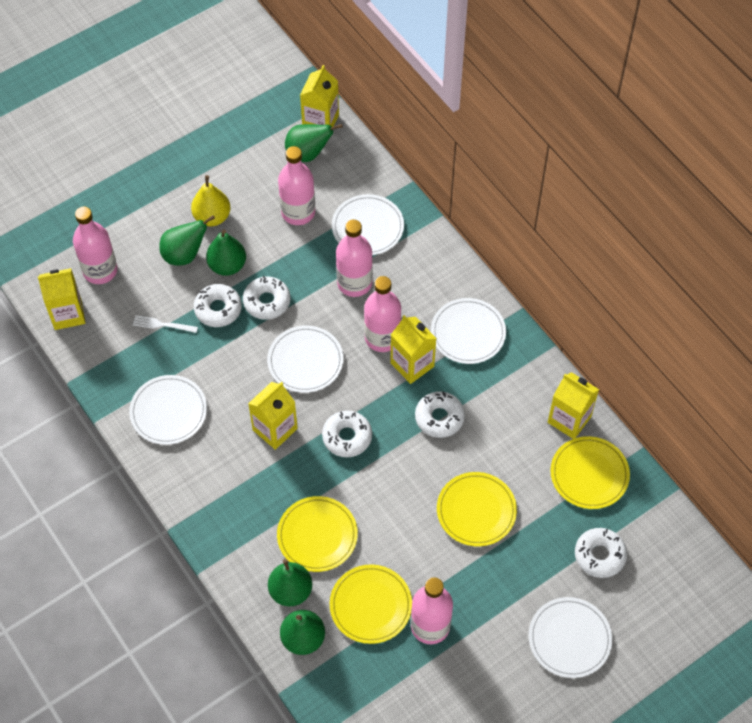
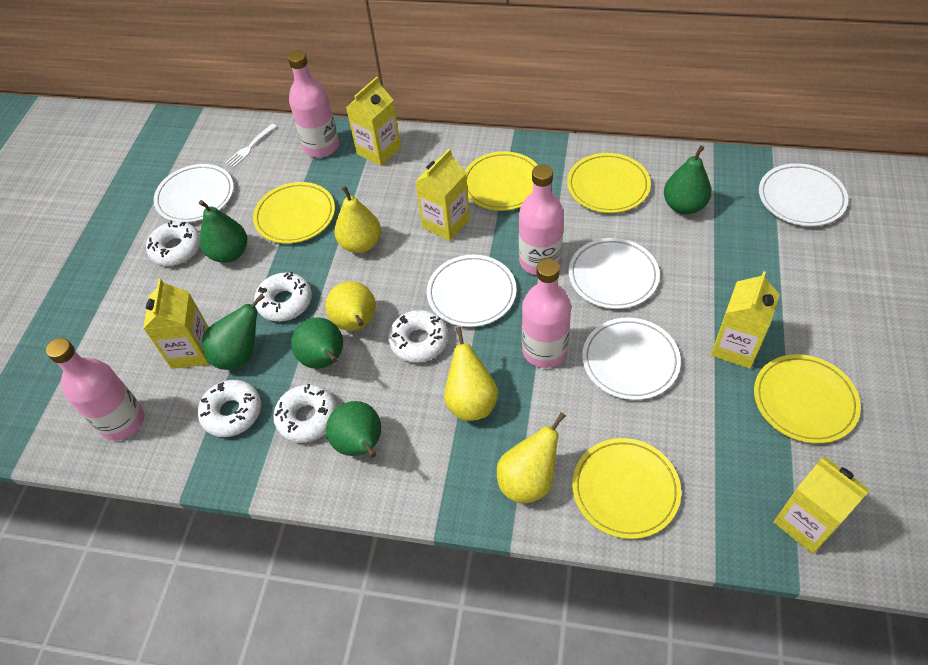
pink bottle: [73,207,117,284] [278,146,315,225] [336,220,373,297] [364,276,401,352] [411,577,453,644] = 5 -> [46,338,144,441] [288,50,339,158] [519,164,564,275] [522,258,571,368] = 4
yellow pear: [191,175,231,226] = 1 -> [325,281,376,331] [334,186,381,253] [444,327,498,421] [497,412,566,503] = 4
yellow plate: [277,496,358,572] [330,564,412,644] [437,472,517,546] [550,436,630,509] = 4 -> [253,182,335,244] [465,151,537,211] [567,153,651,213] [572,438,681,539] [754,354,861,444] = 5

